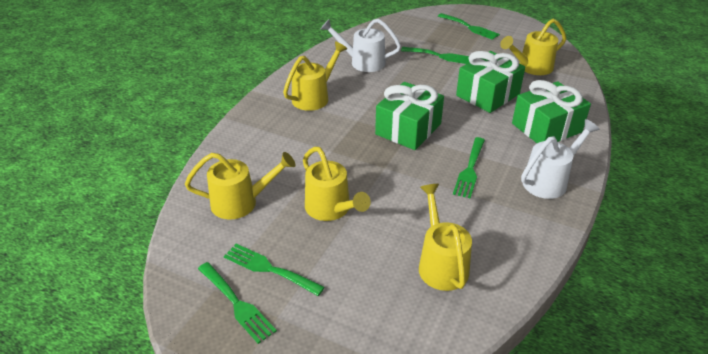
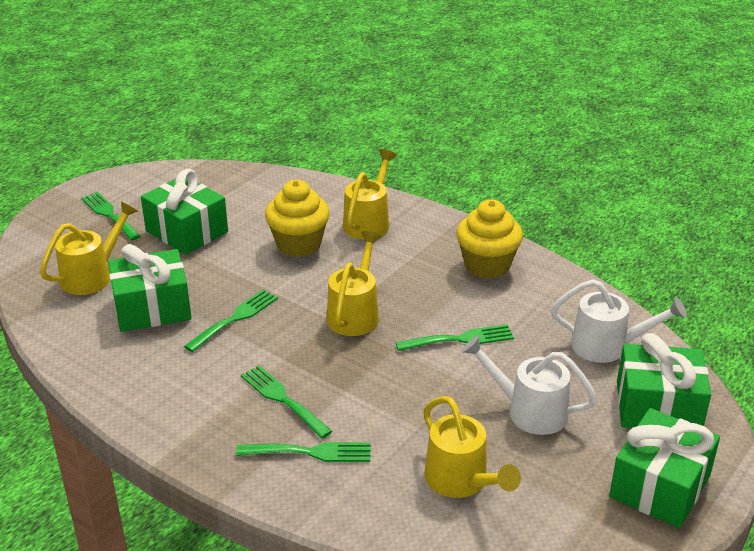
green gift: [375,82,444,150] [456,51,525,113] [512,80,591,143] = 3 -> [108,244,191,332] [141,169,228,255] [609,408,720,528] [617,333,711,428] = 4
yellow cupcake: none = 0 -> [265,180,330,257] [456,199,523,278] = 2
yellow watering can: [185,152,296,219] [283,41,347,111] [303,147,371,221] [419,184,472,291] [500,19,566,75] = 5 -> [40,201,138,295] [327,231,381,336] [343,149,397,240] [423,396,521,498] = 4

